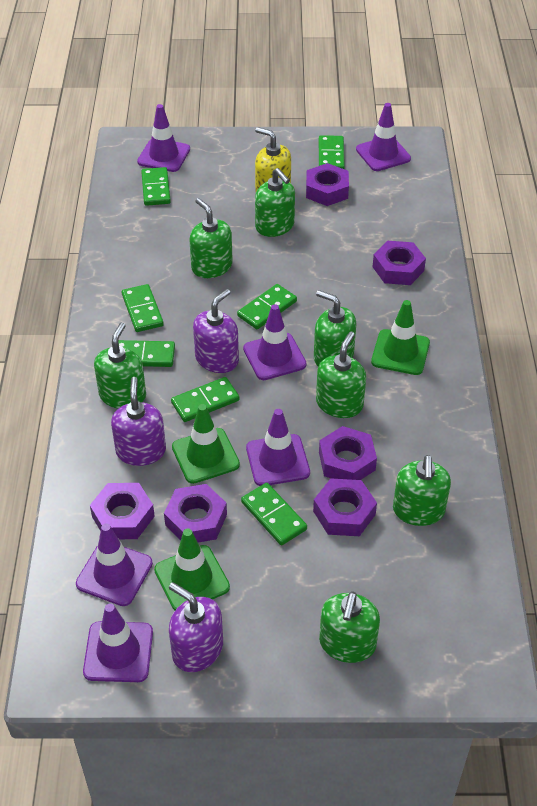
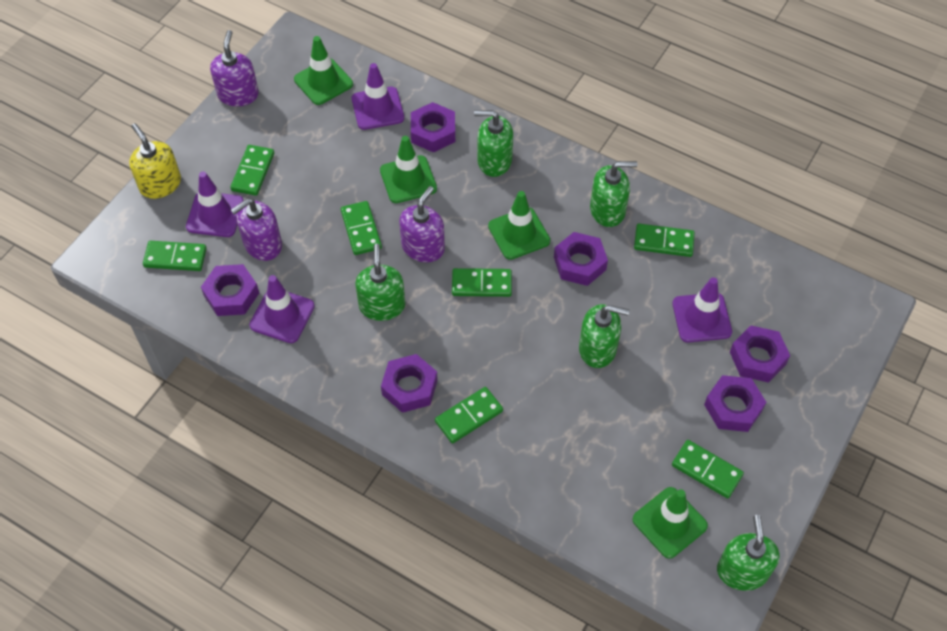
green soap dispenser: [94,322,146,409] [189,198,233,278] [255,168,295,237] [314,290,356,367] [316,332,366,418] [319,591,380,663] [393,455,451,526] = 7 -> [355,243,405,321] [474,110,513,177] [579,304,629,368] [590,161,638,227] [717,515,780,591] = 5
green traffic cone: [154,529,230,610] [172,404,240,484] [371,300,430,375] = 3 -> [294,36,353,105] [380,136,437,203] [488,191,550,260] [633,487,708,559] = 4
purple traffic cone: [76,523,153,606] [83,603,153,682] [137,104,190,172] [243,304,307,380] [246,409,310,486] [356,103,411,171] = 6 -> [186,171,244,237] [249,275,315,343] [352,63,404,130] [672,277,732,343] = 4

